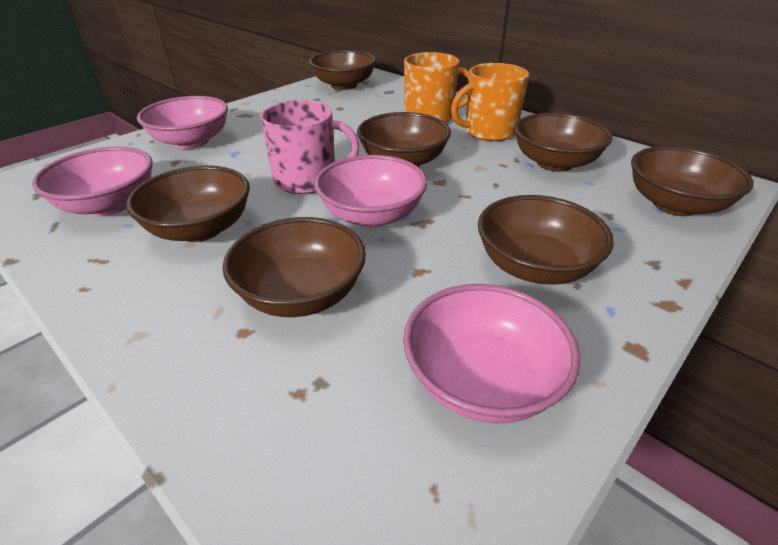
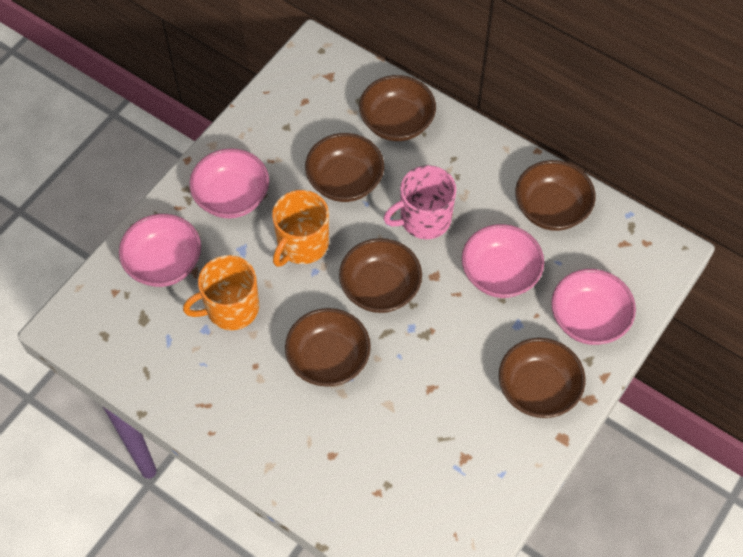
brown bowl: [126,165,250,242] [223,217,366,317] [309,50,376,90] [357,112,451,167] [478,195,614,285] [514,113,613,172] [631,146,754,216] = 7 -> [285,308,371,387] [305,133,384,202] [339,238,422,313] [359,75,436,141] [499,338,585,418] [515,160,596,231] = 6

